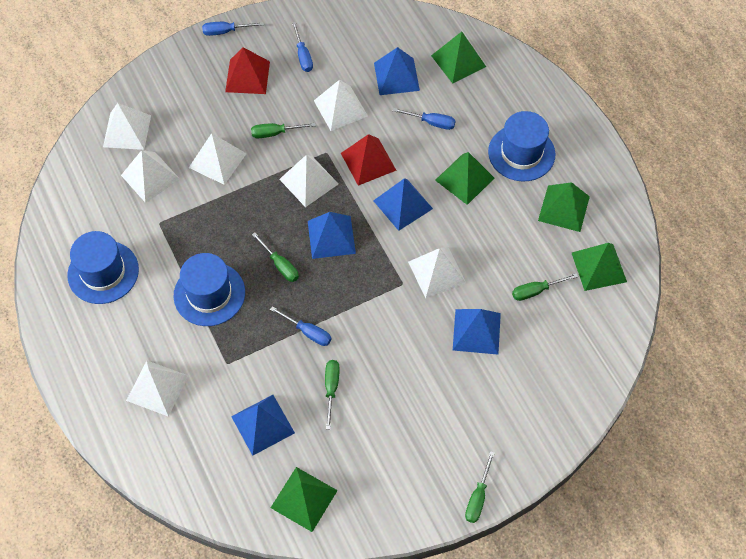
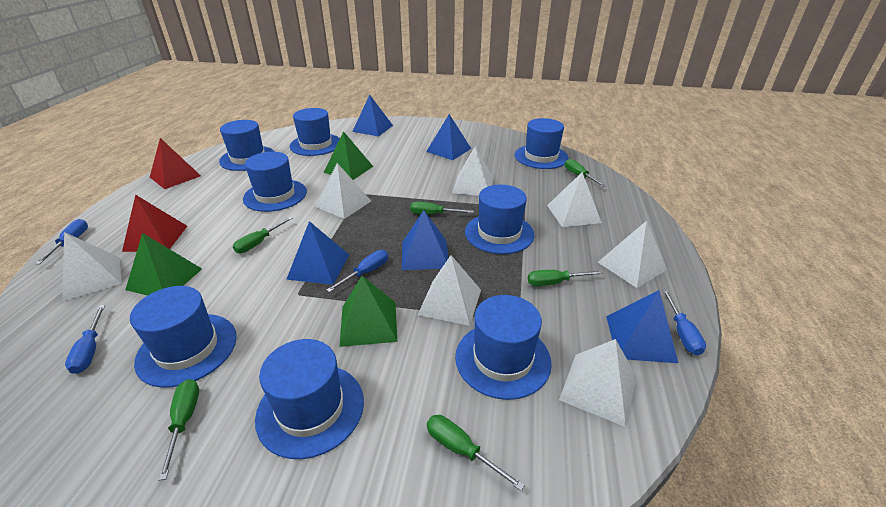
blue hat: [67,231,139,304] [174,253,245,326] [488,111,555,182] = 3 -> [130,286,237,388] [219,120,275,171] [243,152,307,212] [255,339,364,459] [290,108,340,156] [455,295,552,400] [465,185,534,254] [515,118,569,169] = 8
green pyramid: [271,467,338,532] [431,32,486,84] [435,152,495,205] [538,182,590,232] [572,243,627,291] = 5 -> [125,233,202,296] [324,131,373,180] [339,276,397,347] = 3
green screwdriver: [251,123,315,138] [252,232,299,282] [325,360,340,429] [465,451,495,523] [512,273,578,301] = 5 -> [158,379,199,481] [233,217,293,253] [410,202,474,215] [427,415,525,491] [528,270,604,286] [565,159,606,187] = 6

